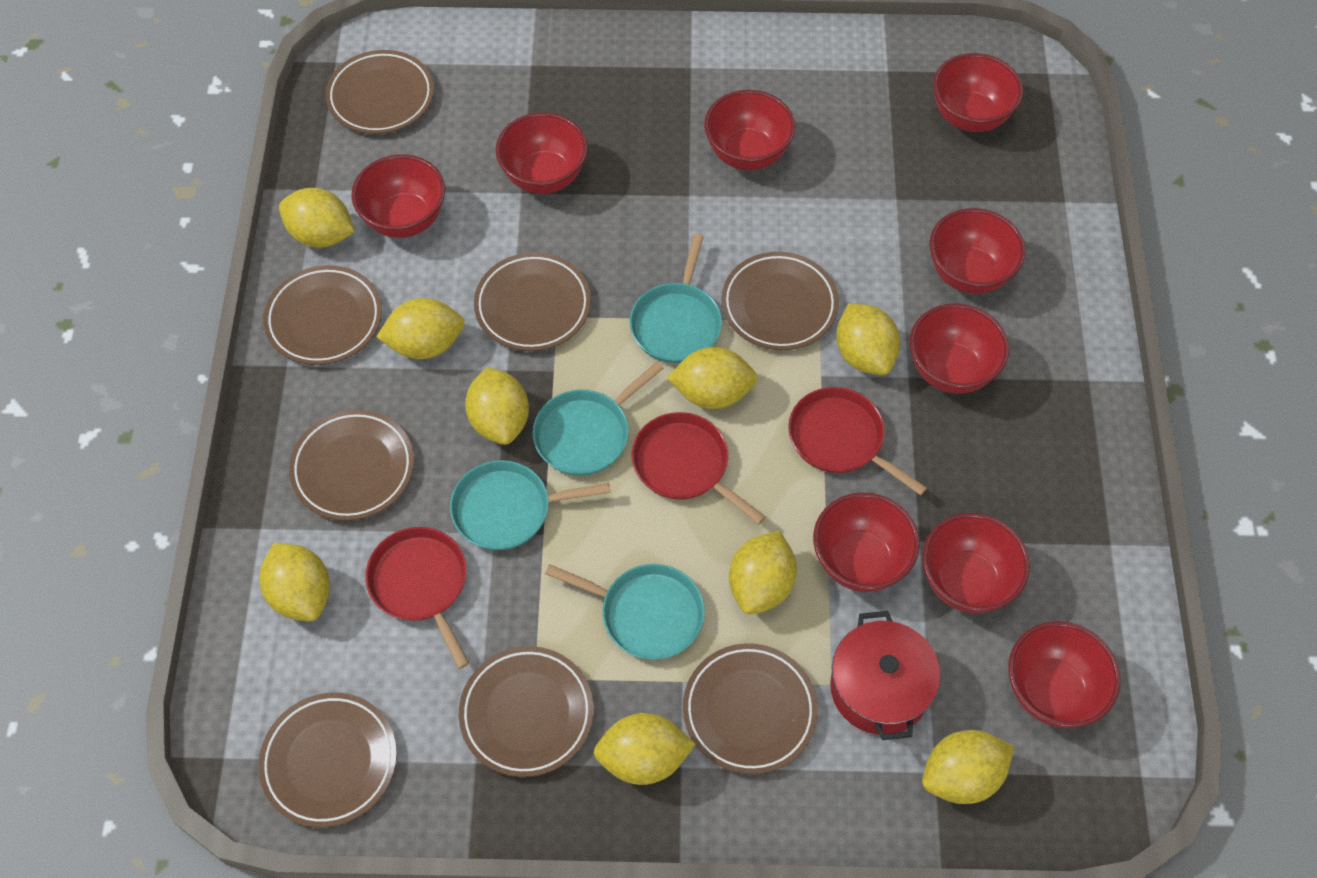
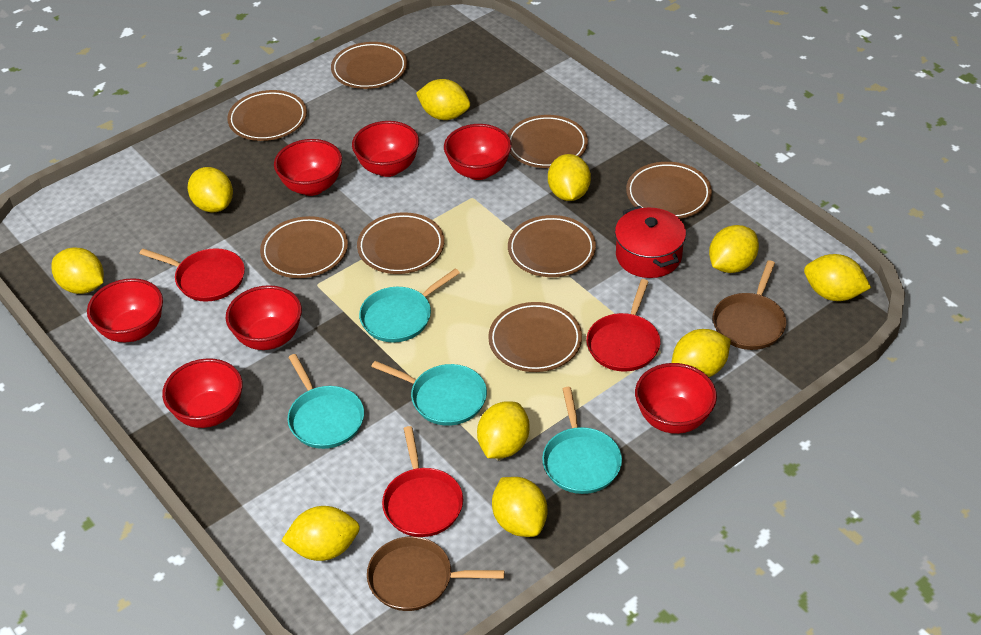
brown pan: none = 0 -> [367,536,505,611] [713,260,786,350] = 2
red bowl: [351,155,445,238] [496,112,588,194] [704,90,795,170] [813,492,920,592] [909,303,1009,394] [922,513,1030,613] [929,208,1025,294] [933,53,1023,132] [1008,621,1120,728] = 9 -> [87,278,163,342] [162,358,243,428] [226,285,302,350] [274,139,342,196] [352,121,419,177] [444,124,512,180] [635,363,717,434] = 7
yellow lemon: [260,543,330,621] [279,188,355,248] [377,298,465,359] [465,367,529,445] [594,713,696,785] [667,347,757,409] [729,531,797,615] [836,303,900,375] [922,730,1014,804] = 9 -> [51,248,104,294] [188,167,233,213] [281,506,360,561] [416,79,470,120] [477,401,530,458] [492,477,547,537] [548,154,591,201] [672,329,731,377] [709,225,759,273] [804,254,871,301] = 10

